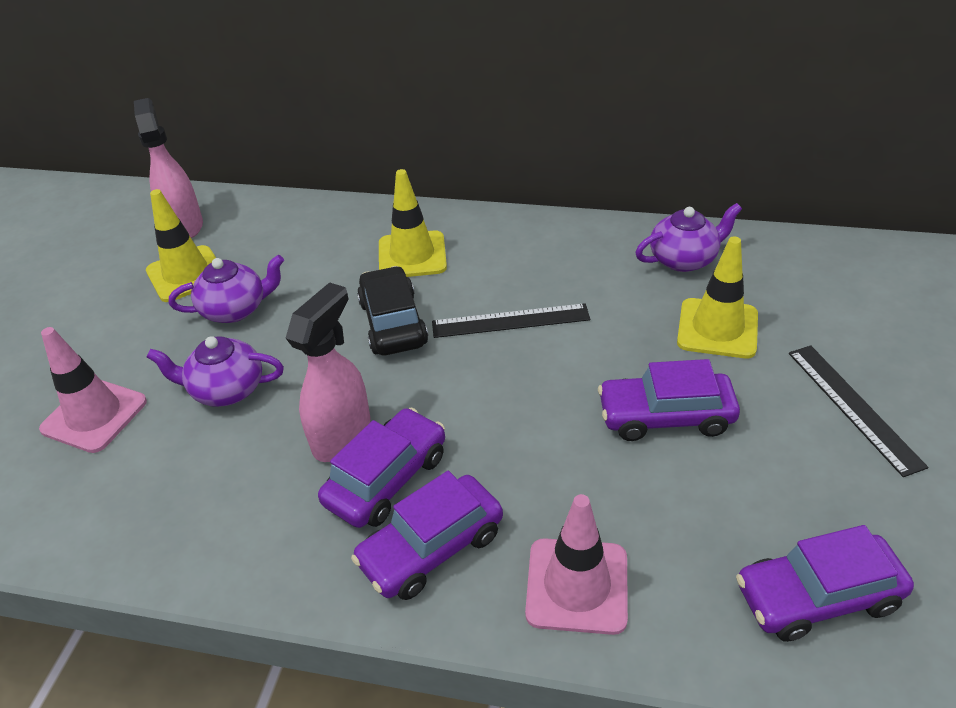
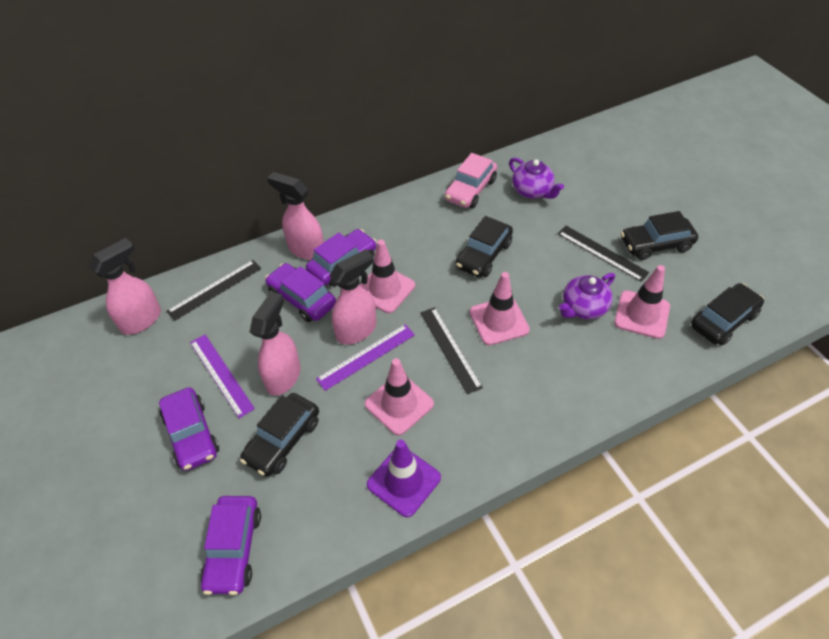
black car: [357,266,428,355] = 1 -> [240,393,319,477] [456,216,513,277] [621,211,698,260] [691,283,764,346] = 4
black ruler: [432,303,590,338] [789,345,928,477] = 2 -> [167,260,261,321] [420,307,483,394] [558,226,649,282] = 3
pink car: none = 0 -> [445,153,497,208] = 1
pink spray bottle: [134,98,203,238] [286,282,371,462] = 2 -> [89,238,161,335] [250,292,301,396] [267,172,324,260] [329,249,376,345] = 4
pink traffic cone: [39,327,147,453] [525,494,628,635] = 2 -> [359,240,415,313] [365,358,434,436] [469,272,530,345] [614,265,670,339] = 4
purple ruler: none = 0 -> [190,335,255,418] [316,324,415,391] = 2
purple teapot: [147,336,284,407] [169,255,284,323] [635,203,742,272] = 3 -> [509,157,564,199] [559,273,615,319] = 2
purple traffic cone: none = 0 -> [367,440,441,517] = 1
yellow traffic cone: [146,189,216,302] [379,169,447,277] [677,236,758,358] = 3 -> none = 0

